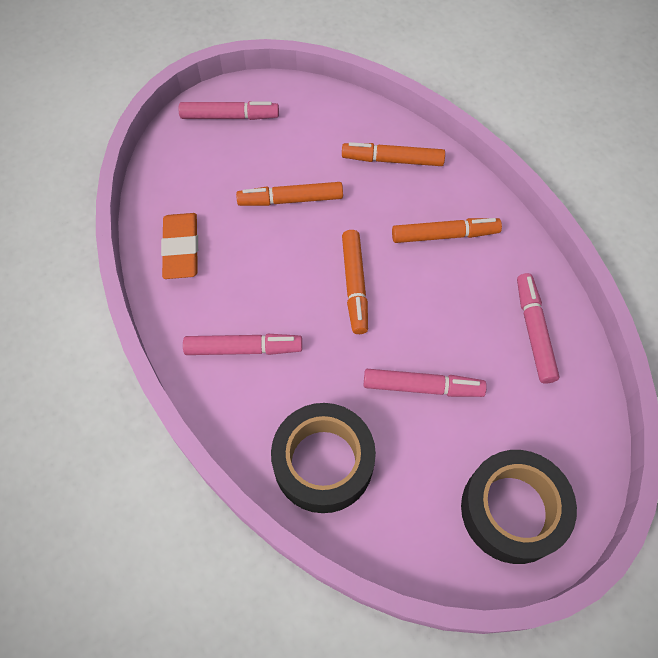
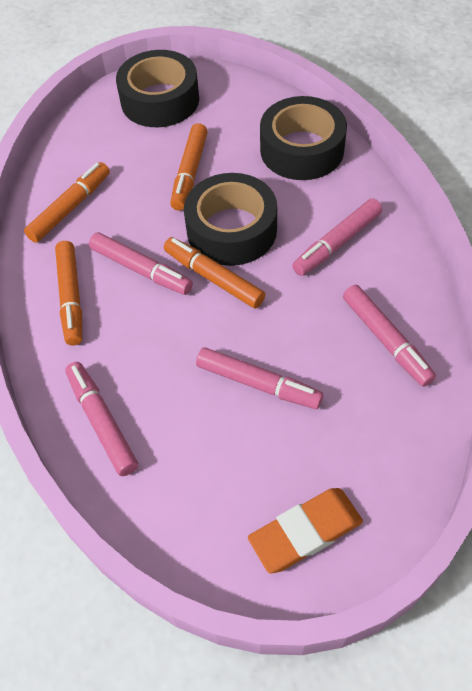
black tape: [271,403,376,513] [461,450,577,564] = 2 -> [116,50,199,127] [184,173,277,266] [260,96,347,180] = 3
pink marker: [179,101,279,120] [183,334,302,355] [364,369,487,397] [517,273,560,383] = 4 -> [65,362,138,476] [89,232,193,295] [196,347,323,409] [292,198,382,276] [343,285,436,387] = 5

